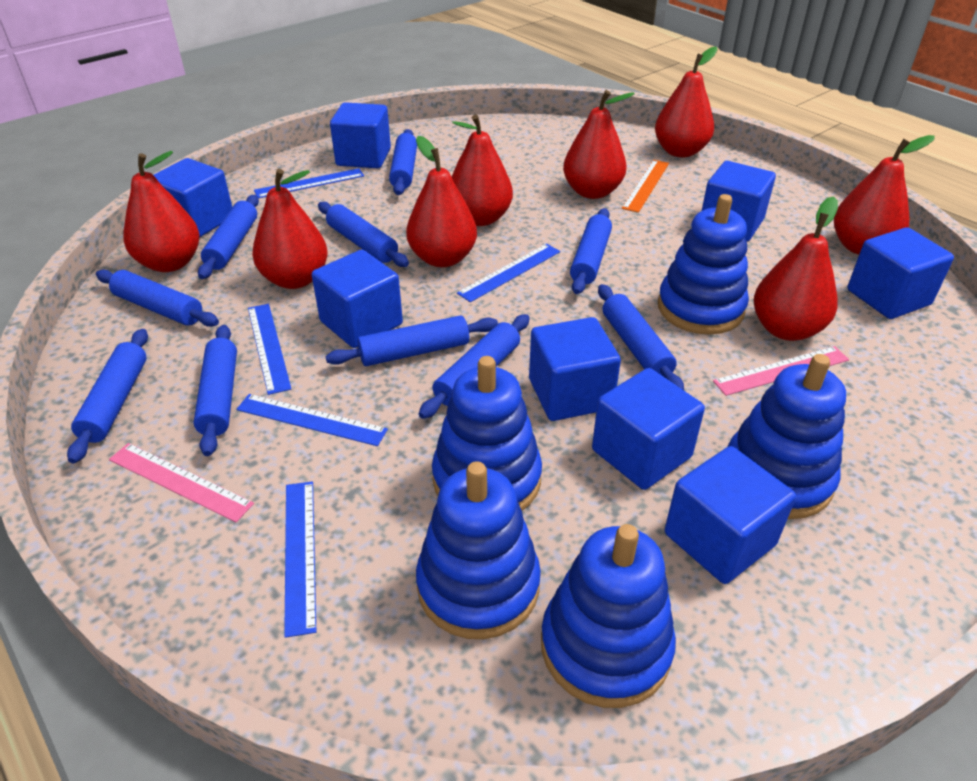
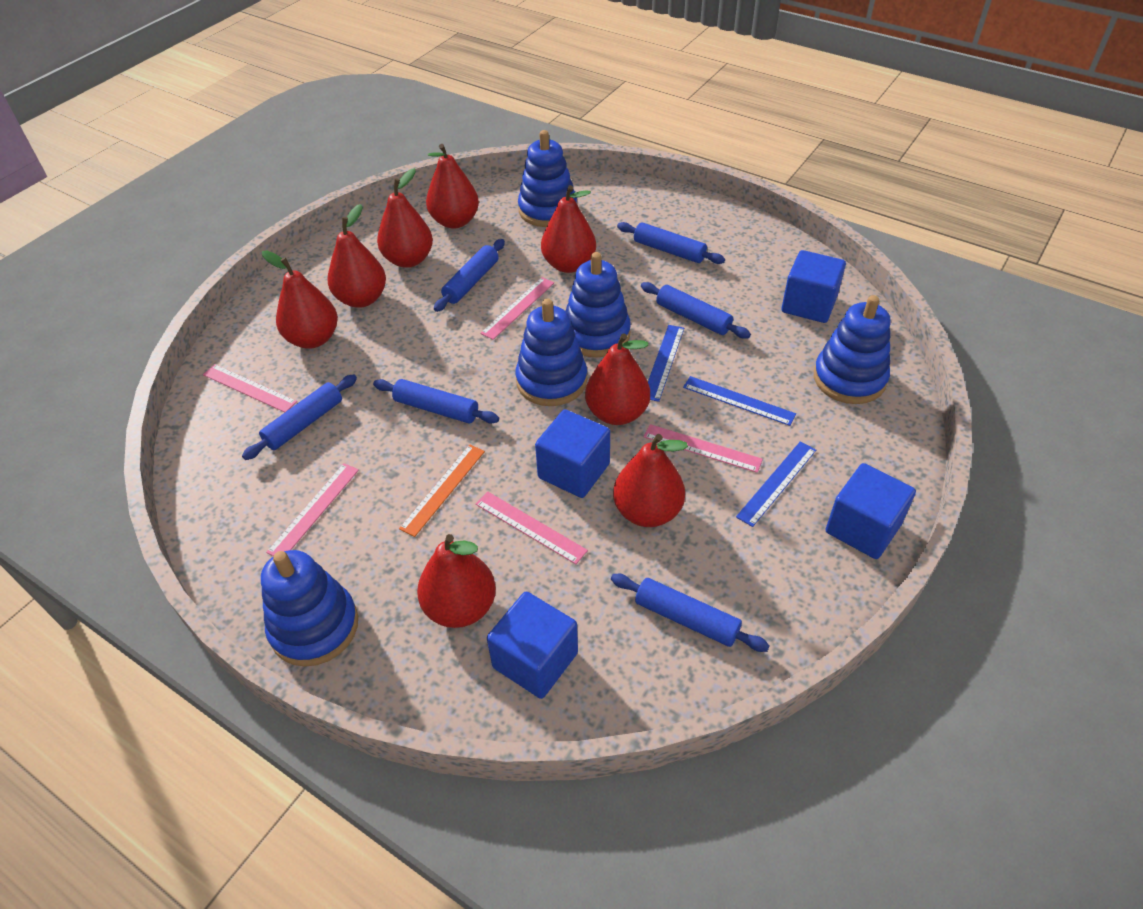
blue cube: [154,158,232,238] [312,250,403,348] [330,102,391,168] [529,317,621,421] [592,368,705,490] [665,446,796,584] [702,161,776,241] [847,227,954,319] = 8 -> [487,591,578,699] [535,409,610,498] [782,250,846,323] [826,463,916,559] = 4
blue rolling pin: [67,329,148,464] [96,269,219,327] [193,325,237,456] [198,195,259,279] [318,202,409,267] [326,315,498,366] [389,129,417,195] [419,314,530,419] [570,208,612,294] [598,284,684,390] = 10 -> [242,374,357,460] [373,379,499,424] [434,239,505,312] [611,574,770,652] [617,222,725,264] [641,282,751,339] = 6
blue ruler: [236,394,388,446] [248,304,291,395] [254,168,364,198] [284,481,316,638] [457,244,560,302] = 5 -> [648,325,684,402] [683,376,796,426] [736,441,816,527] = 3
pink ruler: [109,443,254,522] [713,346,849,396] = 2 -> [203,364,297,412] [266,463,359,556] [476,491,588,564] [480,277,554,340] [644,424,763,473] = 5

